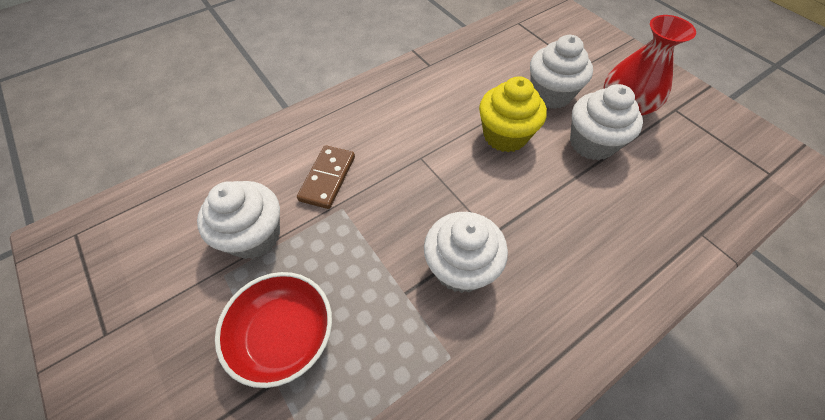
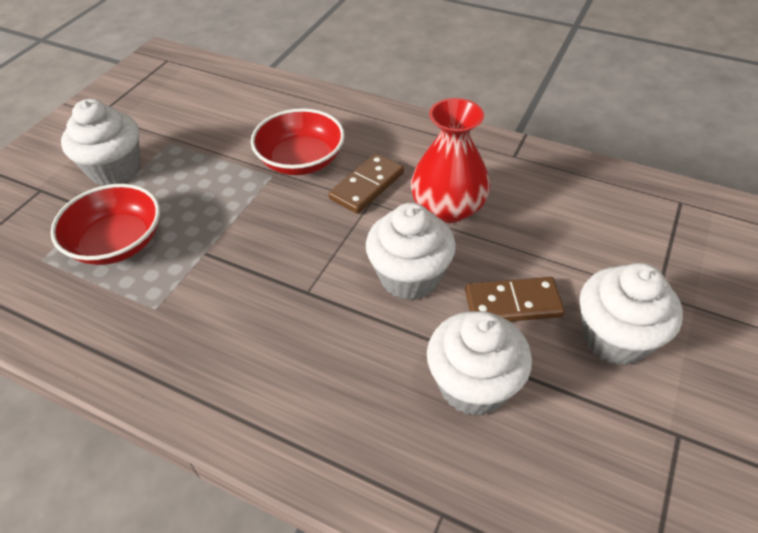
brown domino: [297,145,355,209] = 1 -> [328,153,404,214] [465,277,565,321] = 2
red bowl: [215,272,332,388] = 1 -> [50,184,160,265] [251,108,345,175] = 2
yellow cupcake: [479,76,547,153] = 1 -> none = 0

